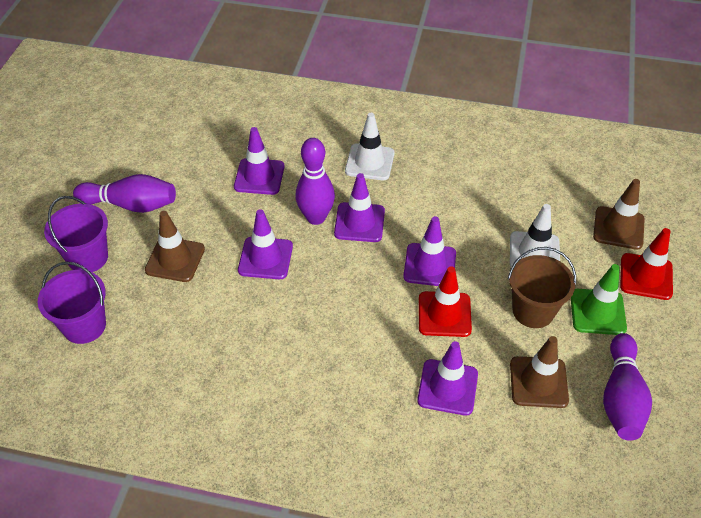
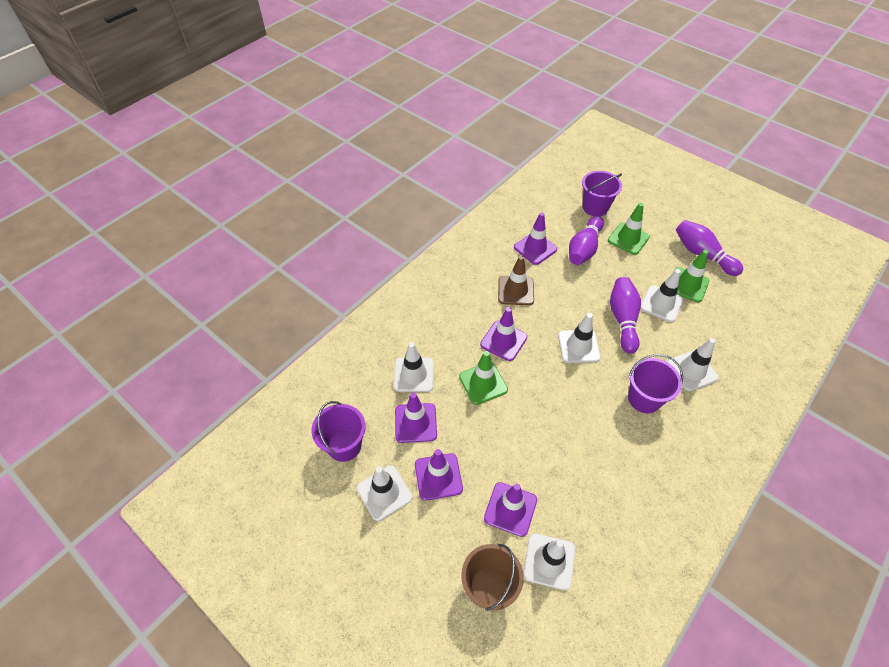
brown traffic cone: [145,211,205,282] [510,336,569,408] [593,179,645,250] = 3 -> [498,256,534,305] = 1
green traffic cone: [571,264,627,335] = 1 -> [459,351,508,405] [608,203,650,255] [674,250,709,302] = 3
purple bucket: [38,262,106,344] [44,196,108,272] = 2 -> [311,401,366,462] [582,171,622,216] [628,354,683,413] = 3
red traffic cone: [419,266,472,337] [620,228,673,300] = 2 -> none = 0
white traffic cone: [345,113,395,180] [510,204,560,267] = 2 -> [357,465,413,521] [394,342,434,392] [523,533,575,590] [558,313,601,363] [640,269,684,322] [667,338,719,392] = 6

